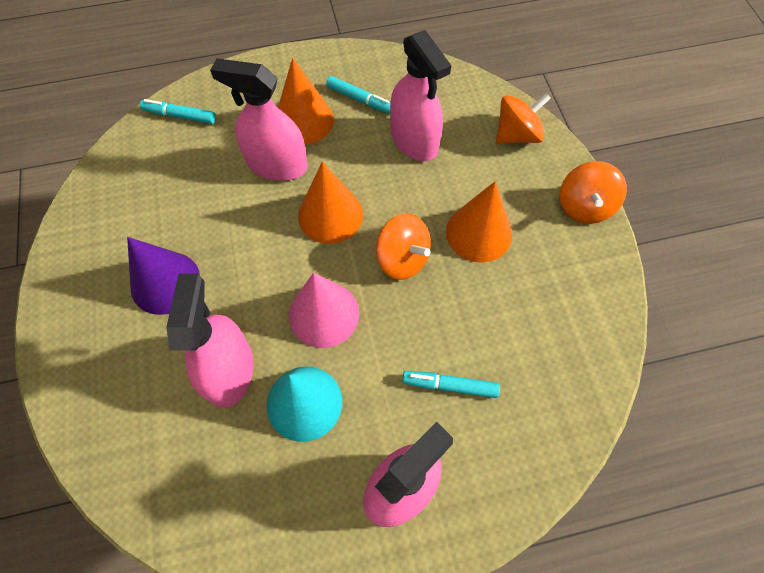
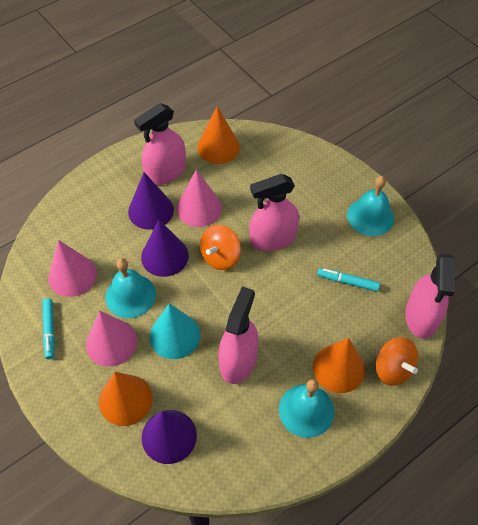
orange spinning top: [376,213,431,280] [496,93,551,144] [559,161,627,224] = 3 -> [200,225,241,270] [376,337,418,386] = 2
pink cone: [289,273,359,348] = 1 -> [48,240,97,297] [86,311,137,367] [177,170,222,227] = 3
purple cone: [127,237,200,315] = 1 -> [128,172,174,230] [141,220,189,277] [142,410,197,464] = 3
turquoise bell: none = 0 -> [105,258,156,318] [279,379,334,438] [347,176,394,236] = 3
turquoise marker: [140,99,216,124] [326,76,390,114] [402,371,500,398] = 3 -> [42,298,55,359] [317,268,380,292] = 2

